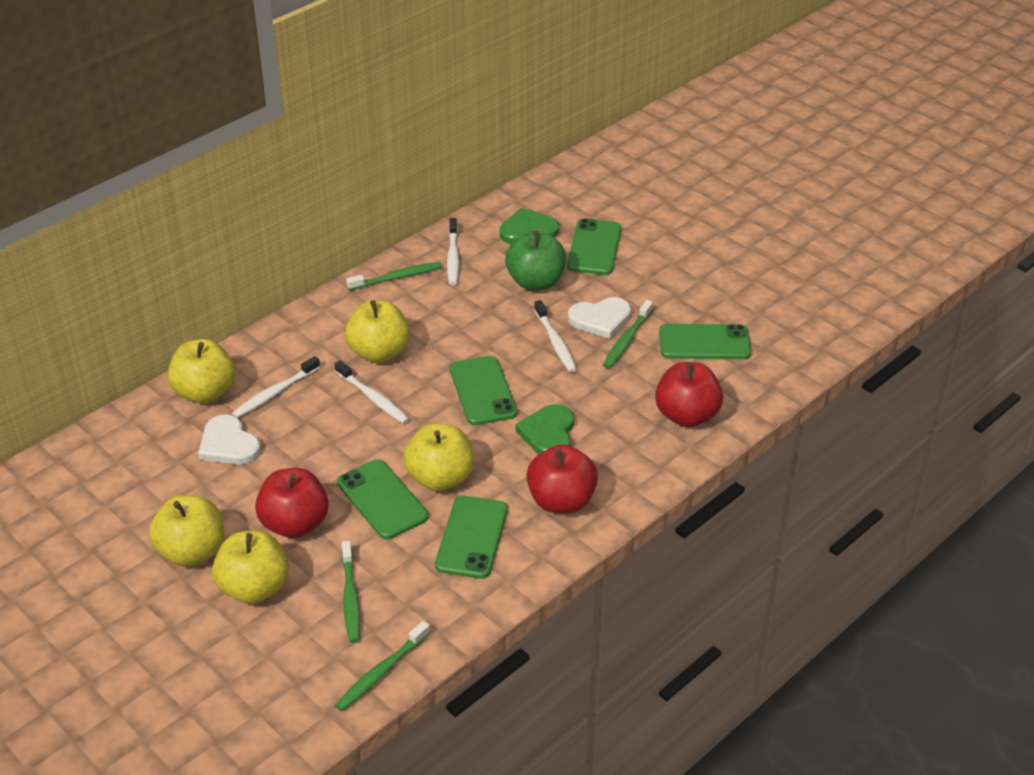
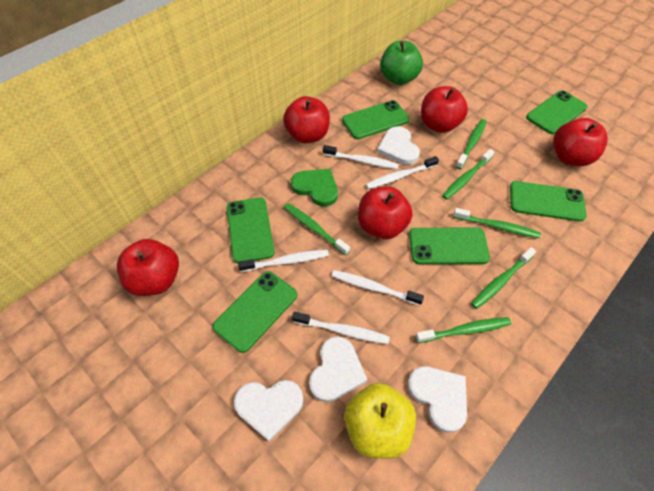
green heart: [500,208,559,244] [515,404,574,455] = 2 -> [291,169,338,206] = 1
green phone: [337,460,428,539] [435,496,508,579] [450,356,517,425] [567,218,621,275] [659,324,751,359] = 5 -> [213,271,297,353] [227,197,275,264] [342,100,410,139] [409,228,490,264] [510,181,587,222] [526,90,587,134] = 6
green toothbrush: [335,621,430,711] [342,541,360,643] [346,262,442,291] [603,300,653,368] = 4 -> [284,203,350,256] [415,317,511,343] [442,149,495,200] [453,208,541,238] [456,119,487,169] [471,247,536,309] = 6
red apple: [255,468,329,538] [526,445,598,514] [655,362,723,427] = 3 -> [117,239,179,296] [283,96,330,143] [358,187,413,240] [421,86,468,133] [553,118,608,166] = 5
white heart: [198,415,261,465] [568,297,631,339] = 2 -> [234,380,304,442] [309,336,367,402] [377,126,420,165] [408,366,467,433] = 4
white toothbrush: [232,356,320,418] [335,360,409,424] [447,218,459,285] [534,300,577,373] = 4 -> [238,250,329,272] [292,312,390,344] [323,145,399,169] [332,270,424,306] [366,156,439,189] = 5
yellow apple: [149,495,224,567] [168,339,235,403] [212,530,289,604] [345,300,410,363] [403,423,474,491] = 5 -> [344,383,416,459] = 1

